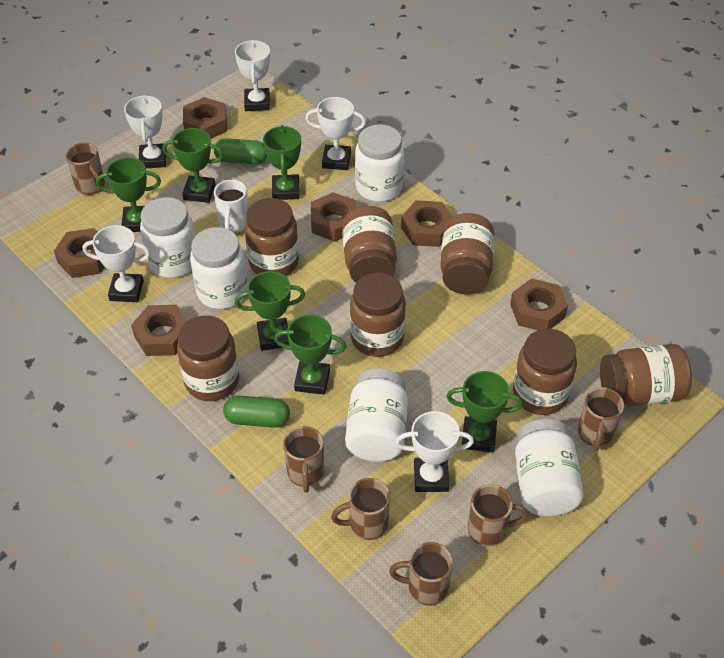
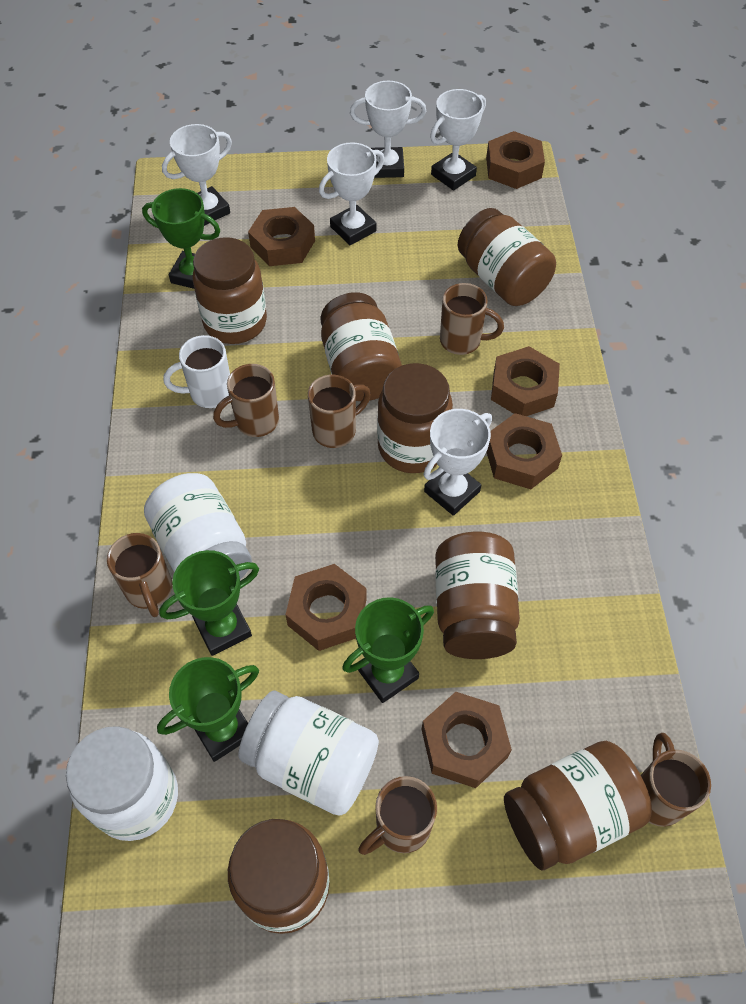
green capsule: [214,138,267,164] [223,396,290,428] = 2 -> none = 0
green trophy: [96,157,161,232] [162,128,224,203] [235,271,305,351] [263,125,301,200] [274,314,347,395] [446,371,523,453] = 6 -> [142,188,220,289] [157,657,259,762] [159,550,259,656] [343,597,434,703] = 4
white jar: [140,197,195,278] [190,227,248,309] [345,368,408,462] [355,124,404,202] [515,419,584,516] = 5 -> [66,726,178,841] [144,473,252,579] [239,691,379,816] = 3

